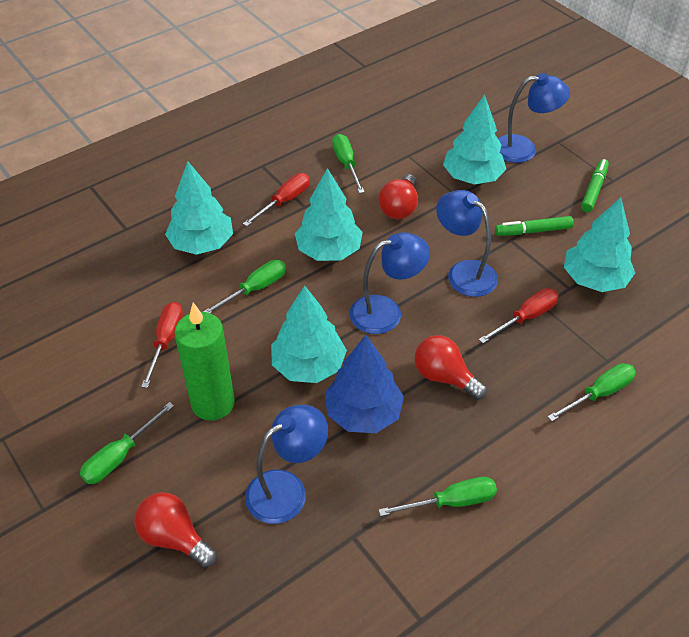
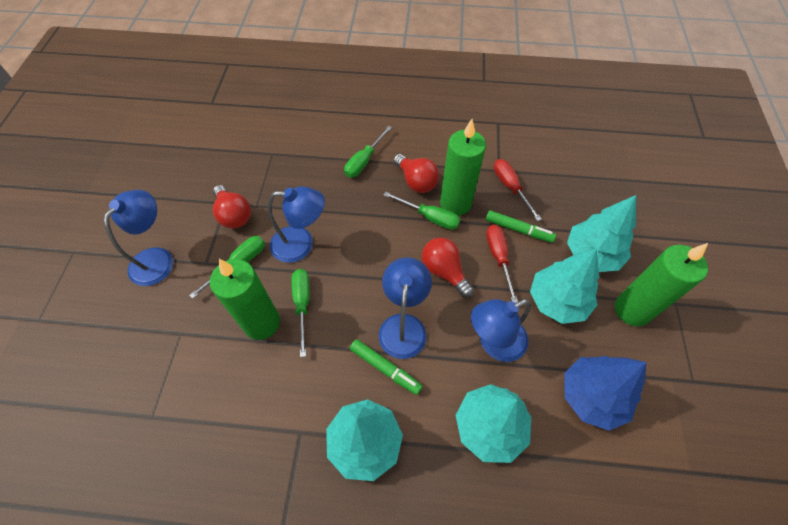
green candle: [174,303,235,421] = 1 -> [210,259,280,340] [440,119,486,216] [615,243,708,326] = 3
green screwdriver: [80,402,174,484] [203,260,286,313] [332,134,365,194] [379,477,497,516] [548,363,636,421] = 5 -> [189,236,265,299] [291,269,310,357] [344,126,392,178] [384,192,460,230] = 4
red screwdriver: [141,302,183,388] [243,173,310,226] [479,288,559,343] = 3 -> [486,225,518,303] [494,159,542,221] = 2
turquoise tree: [165,161,233,255] [271,286,347,383] [295,168,363,261] [443,94,506,185] [564,197,635,292] = 5 -> [326,399,403,481] [456,384,531,463] [530,249,599,324] [567,195,636,272] = 4

